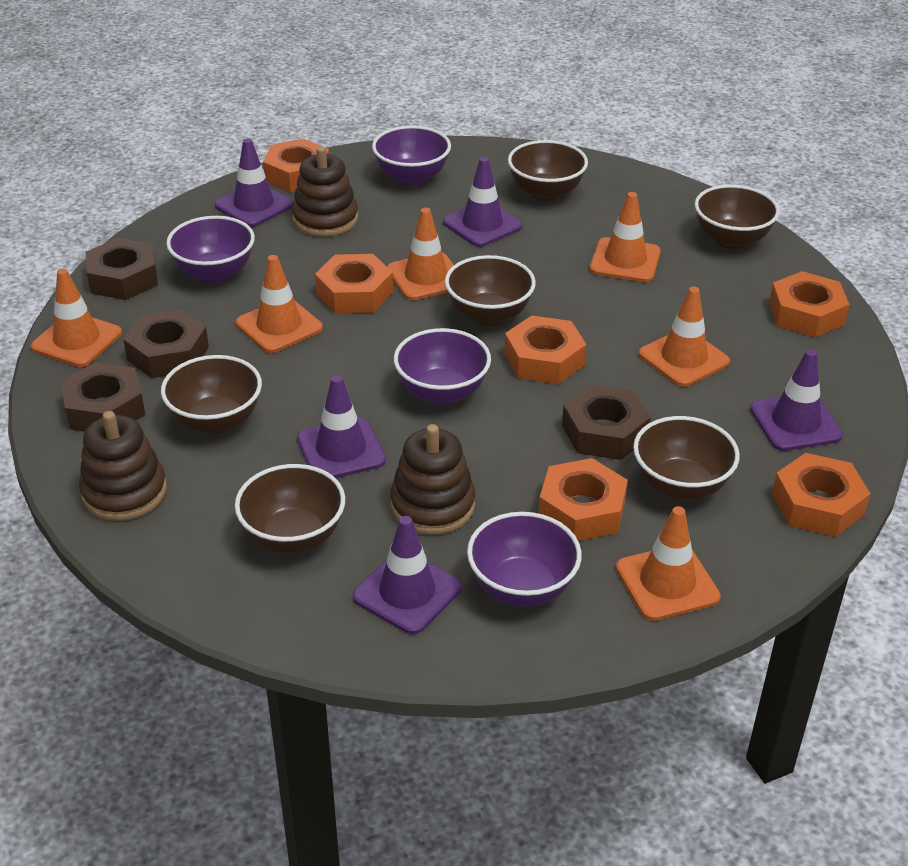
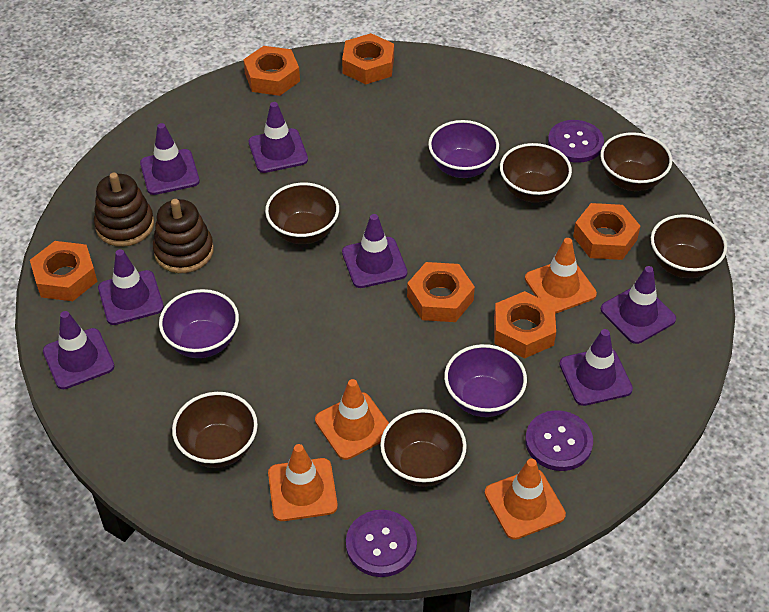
brown nut: [60,362,145,432] [86,238,158,300] [123,309,209,378] [562,385,651,460] = 4 -> none = 0
brown stacking toy: [79,411,167,521] [292,146,358,237] [390,424,475,535] = 3 -> [94,173,154,247] [153,199,214,273] = 2
orange traffic cone: [31,269,122,367] [236,255,323,353] [387,208,454,300] [590,192,661,282] [616,506,721,621] [639,287,730,387] = 6 -> [268,444,338,521] [315,379,389,460] [485,458,566,540] [525,238,597,314] = 4
purple bowl: [166,216,255,283] [372,126,451,186] [394,328,491,405] [467,512,582,607] = 4 -> [159,289,239,358] [428,120,499,178] [444,344,527,417] = 3
purple button: none = 0 -> [346,510,417,577] [525,410,593,471] [548,120,604,163] = 3
purple traffic cone: [215,138,293,227] [297,375,386,478] [353,516,462,634] [443,157,522,247] [750,349,843,451] = 5 -> [43,311,115,389] [98,249,164,325] [140,123,200,195] [248,102,308,173] [342,214,407,288] [559,329,633,406] [601,266,676,344] = 7

